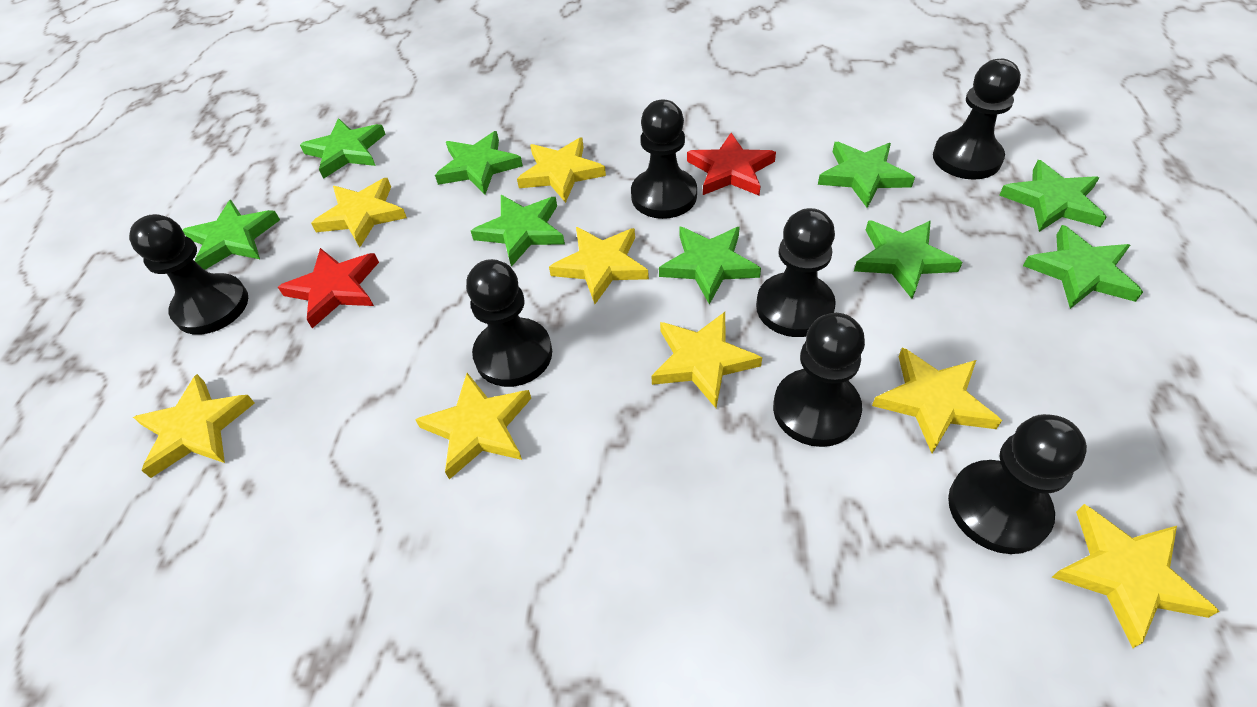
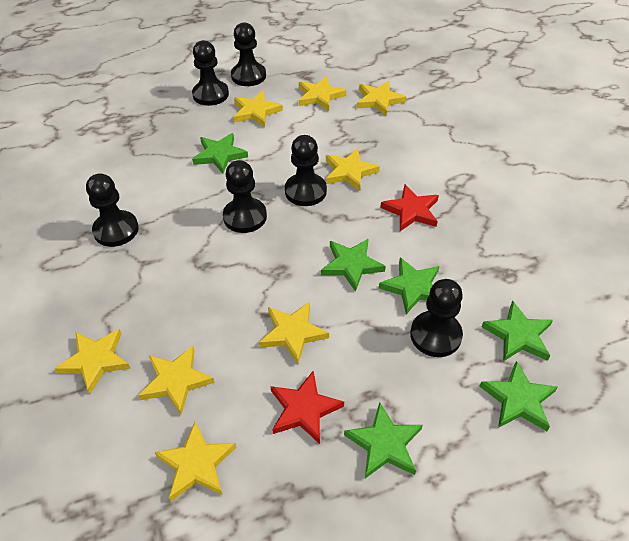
black pawn: [129,214,248,335] [466,259,552,387] [631,100,697,219] [756,208,836,337] [773,313,865,447] [933,59,1021,180] [948,414,1087,554] = 7 -> [86,173,139,247] [192,40,229,106] [223,160,267,233] [231,22,266,86] [285,135,327,206] [410,279,463,357] = 6
green star: [183,200,280,270] [300,118,385,179] [435,131,523,194] [471,195,565,267] [659,226,761,305] [818,142,915,208] [854,220,963,299] [999,160,1107,232] [1023,225,1143,309] = 9 -> [192,133,248,174] [321,239,386,292] [344,402,423,478] [379,258,439,314] [479,361,558,431] [482,300,553,362] = 6

